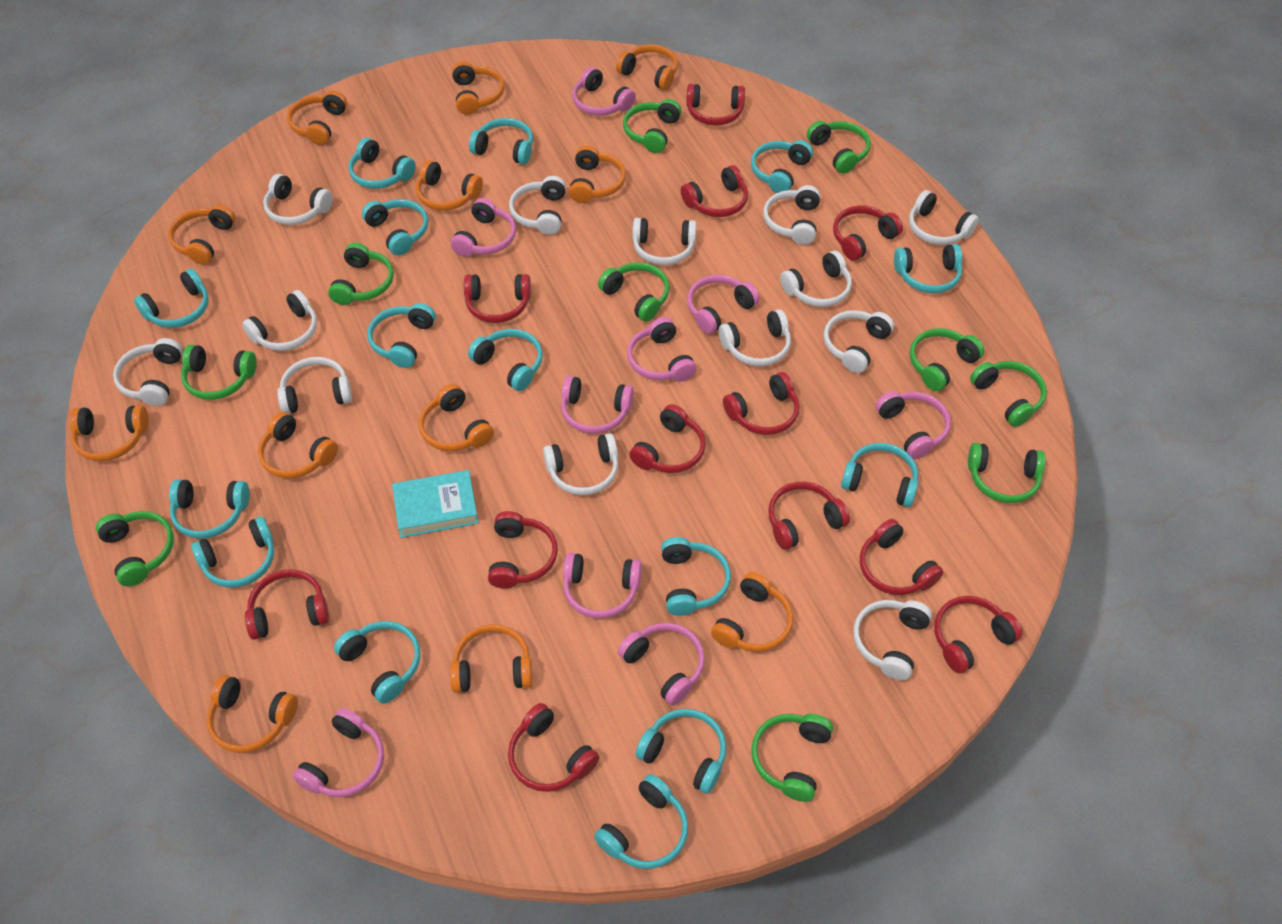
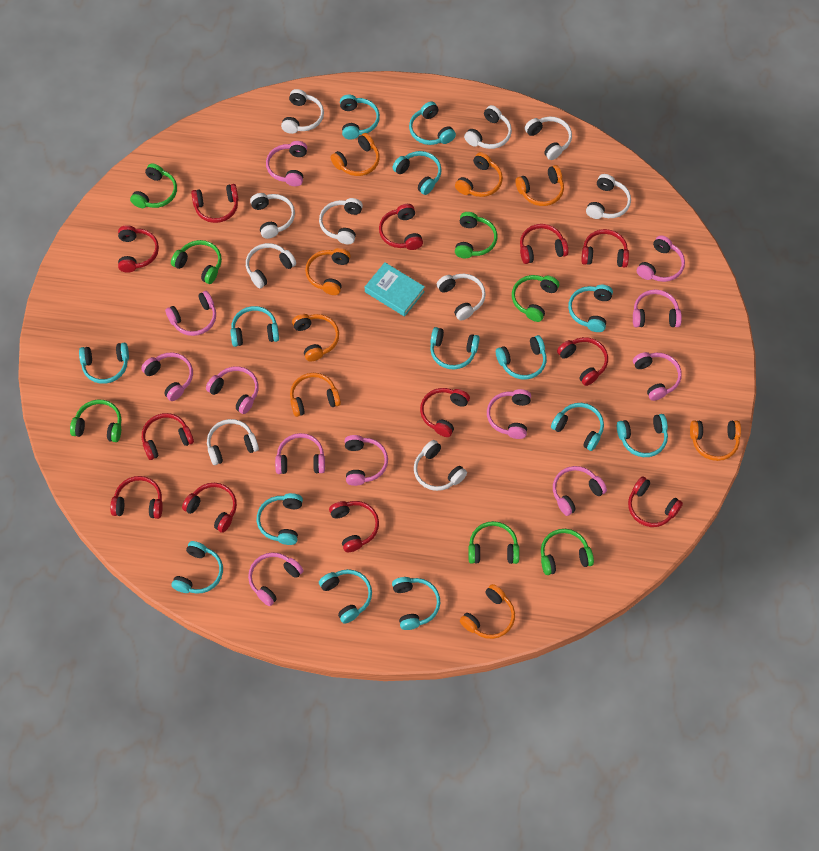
green headphones: [96,511,174,587] [181,344,257,400] [328,243,394,305] [598,262,670,322] [623,99,682,153] [751,714,833,802] [807,121,871,174] [910,328,985,391] [968,443,1046,503] [970,361,1047,427] = 10 -> [70,400,121,442] [130,163,177,208] [171,240,222,284] [455,212,497,258] [468,521,519,564] [512,275,559,322] [541,529,594,575] = 7
orange headphones: [69,405,149,461] [168,205,235,265] [206,675,298,753] [258,412,338,478] [287,91,347,145] [416,160,483,210] [419,384,494,451] [450,624,533,693] [452,61,505,115] [569,145,626,203] [616,44,678,90] [711,572,793,652] = 12 -> [290,373,341,417] [292,314,339,362] [305,248,351,295] [330,133,380,176] [455,152,503,197] [460,584,515,639] [515,165,564,206] [690,420,741,461] = 8
pink headphones: [293,708,384,797] [451,198,516,257] [561,376,634,434] [563,553,642,618] [572,67,636,116] [618,623,705,706] [627,317,697,382] [687,275,760,334] [875,391,951,459] = 9 -> [141,352,193,401] [165,291,216,336] [206,366,258,414] [248,552,304,606] [266,141,307,186] [275,433,325,474] [344,435,388,486] [487,389,531,439] [553,466,607,516] [633,289,682,327] [633,352,682,401] [637,235,685,282] = 12
turquoise headphones: [134,269,209,328] [169,479,250,539] [191,516,274,588] [334,621,420,704] [348,138,416,189] [362,199,428,256] [367,303,436,368] [468,329,543,391] [469,118,533,165] [594,774,688,869] [636,709,726,794] [661,537,731,616] [751,140,813,193] [841,443,919,507] [894,244,962,293] = 15 -> [79,343,129,384] [172,541,223,594] [230,306,279,347] [257,493,303,545] [319,569,372,624] [340,95,380,139] [392,151,442,195] [392,577,440,630] [409,101,456,145] [430,327,480,370] [496,335,547,380] [551,403,604,451] [568,285,613,332] [617,414,668,457] = 14
white headphones: [113,338,183,406] [242,290,317,351] [263,174,333,225] [277,357,352,414] [509,176,566,235] [543,433,618,495] [632,218,697,265] [719,309,791,366] [763,185,820,245] [780,251,852,307] [824,310,894,373] [853,600,932,681] [909,190,979,245] = 13 -> [207,419,259,465] [246,243,296,289] [250,193,295,239] [281,89,324,134] [319,198,363,244] [414,440,467,491] [437,274,486,321] [464,105,512,149] [525,116,572,160] [586,174,631,219] = 10

